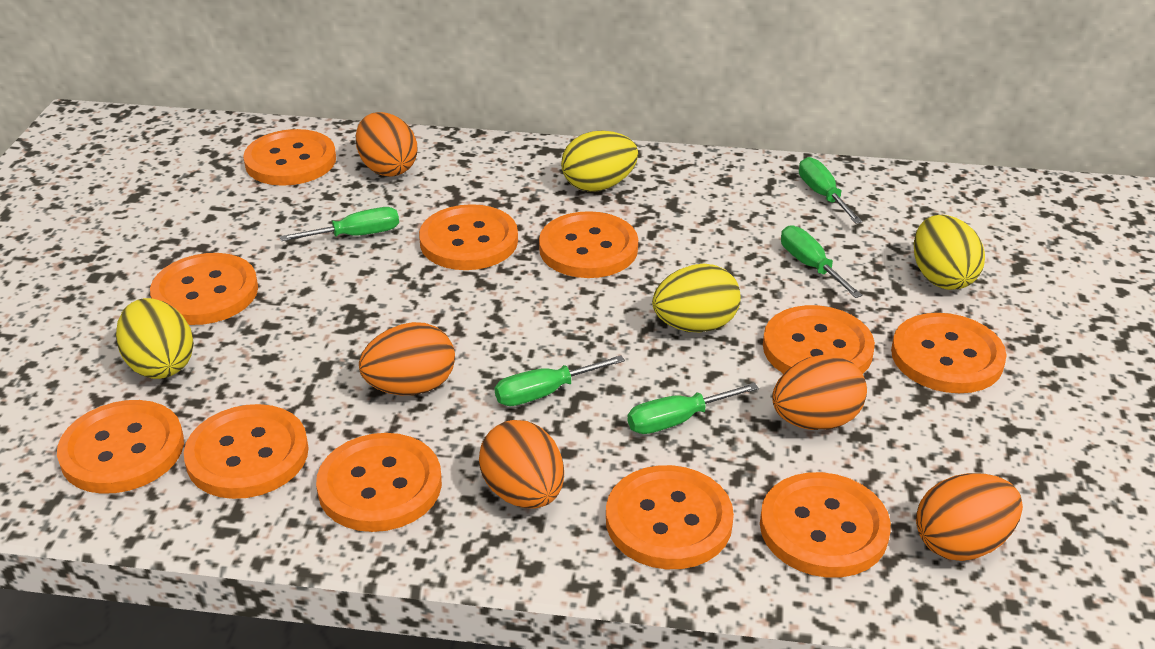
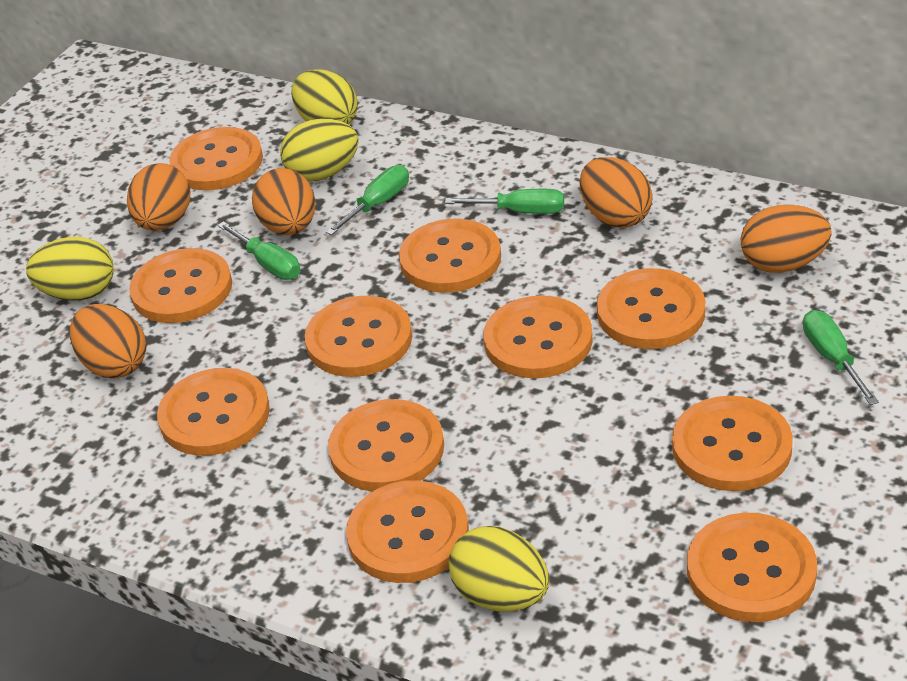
green screwdriver: [279,207,399,241] [495,355,625,406] [627,383,759,434] [781,225,862,298] [799,157,863,224] = 5 -> [217,221,300,280] [326,165,409,235] [445,189,564,214] [803,310,879,405] = 4

